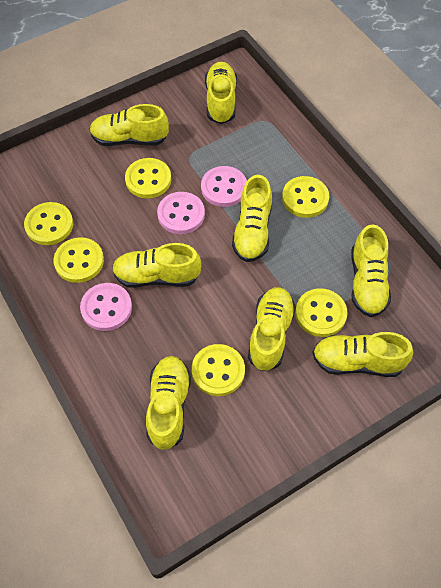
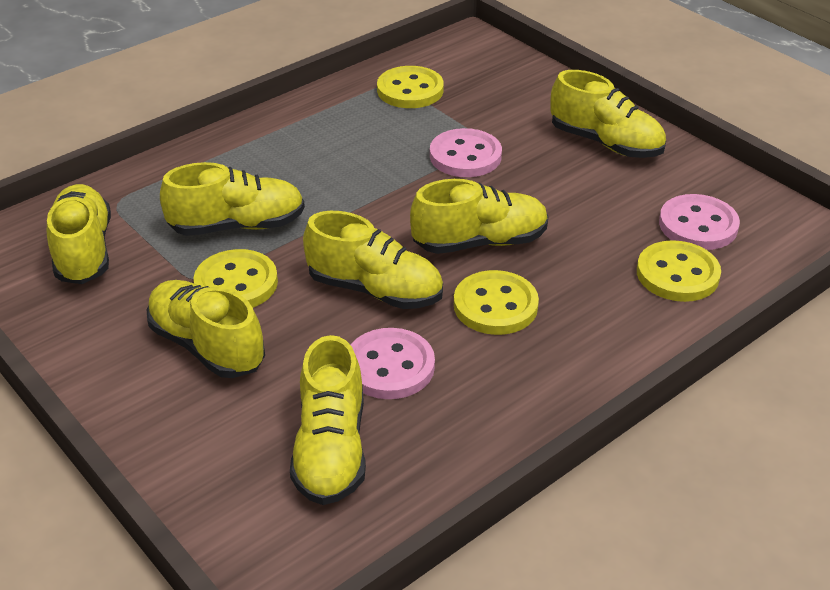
yellow button: [24,202,73,245] [54,237,104,283] [125,158,171,198] [192,344,245,396] [282,176,329,218] [295,288,348,337] = 6 -> [193,249,278,308] [377,66,444,108] [454,270,539,335] [637,240,721,302] = 4
yellow shoe: [89,104,169,146] [112,243,202,288] [146,356,191,450] [205,62,237,124] [232,175,272,262] [248,287,296,371] [312,332,413,377] [351,224,391,317] = 8 -> [47,184,111,284] [147,280,265,378] [160,162,305,236] [290,335,366,505] [303,211,443,309] [410,179,549,254] [551,70,666,158] = 7

